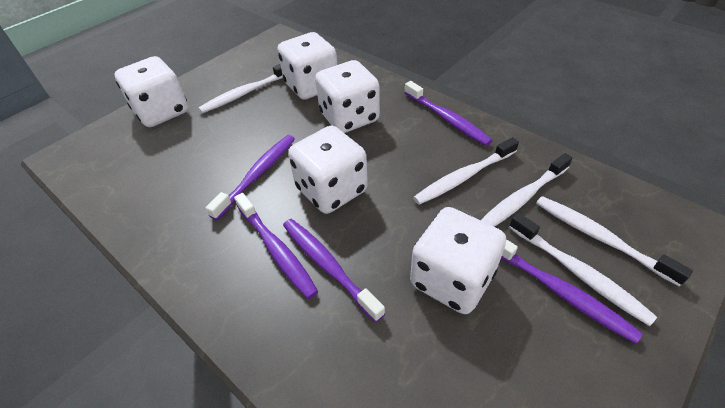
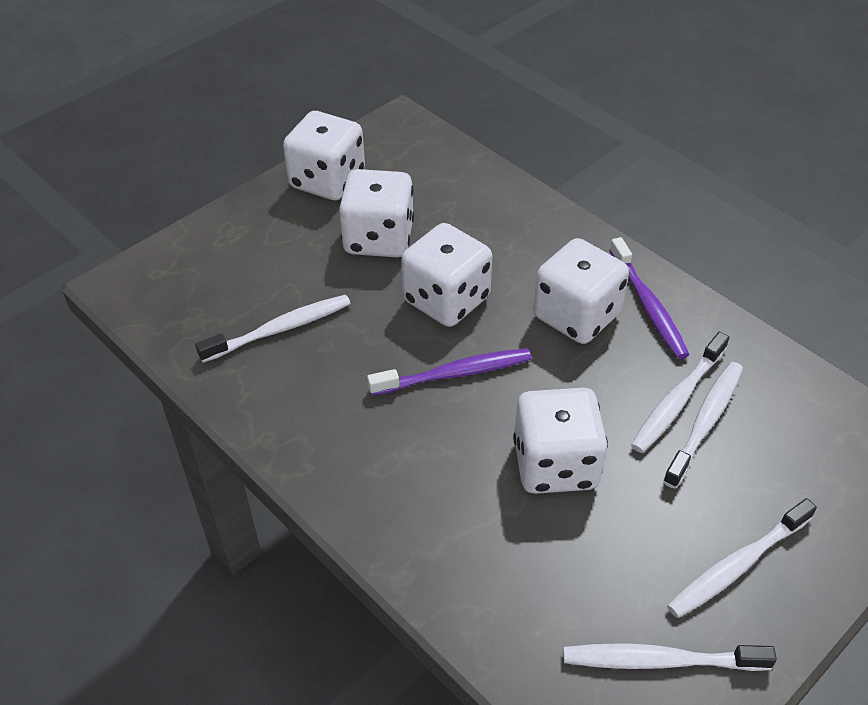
purple toothbrush: [205,135,295,220] [234,193,319,299] [283,219,385,322] [404,81,492,146] [501,239,643,344] = 5 -> [367,348,531,396] [609,237,689,359] = 2

